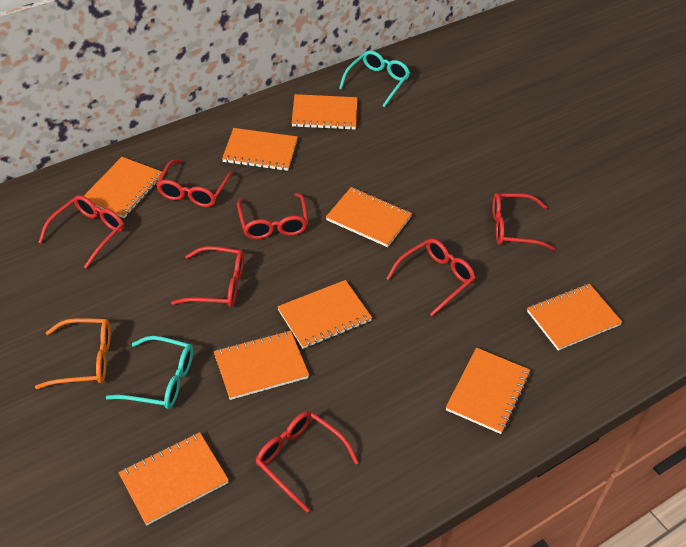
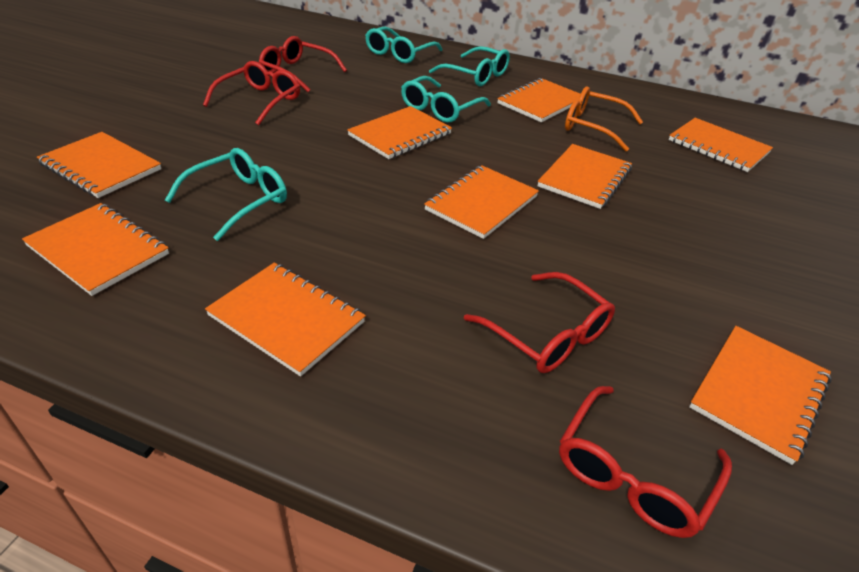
red glasses: [38,195,124,269] [156,160,234,207] [171,246,244,307] [237,193,308,239] [256,411,359,513] [386,239,475,317] [492,193,556,251] = 7 -> [203,61,300,125] [259,36,347,92] [464,272,615,373] [559,386,732,538] = 4
turquoise glasses: [106,336,193,409] [339,51,410,107] = 2 -> [165,148,287,241] [365,27,443,63] [401,76,491,123] [429,46,510,86] = 4

